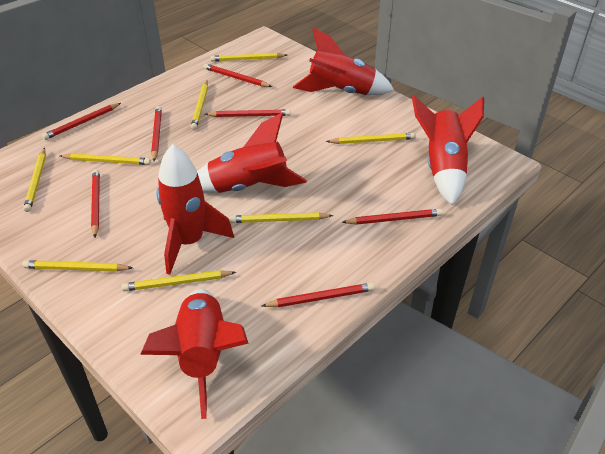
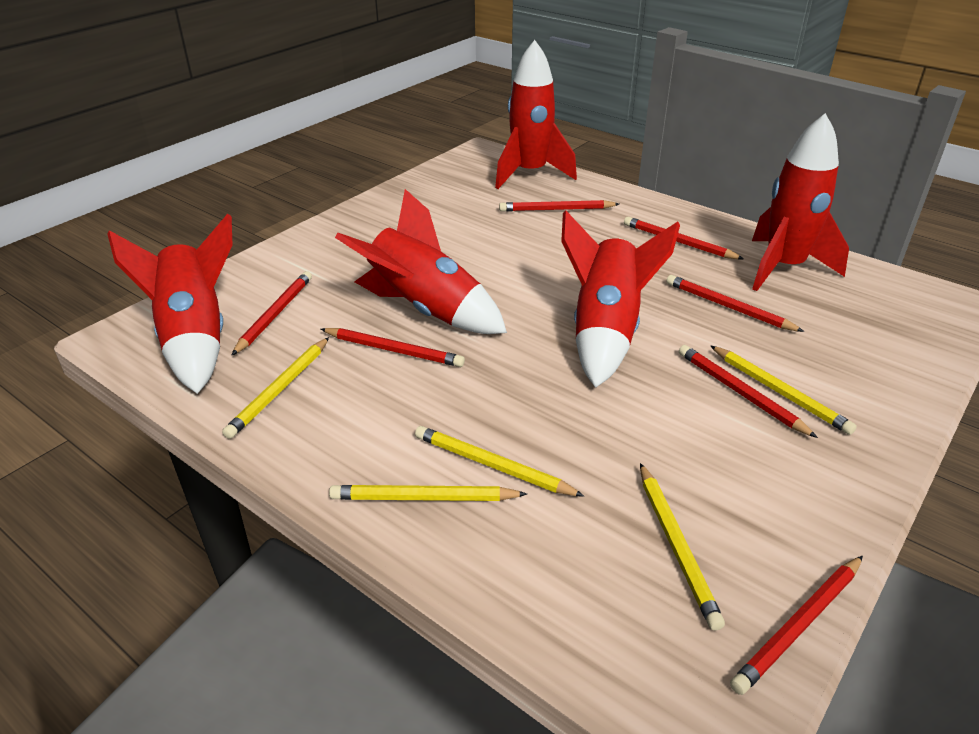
yellow pencil: [23,148,46,212] [23,260,132,272] [60,153,151,165] [122,270,236,291] [191,80,208,130] [210,53,287,62] [230,212,333,223] [326,133,416,144] = 8 -> [222,337,329,439] [329,485,527,501] [415,426,585,497] [640,463,725,631] [710,345,857,435] = 5

